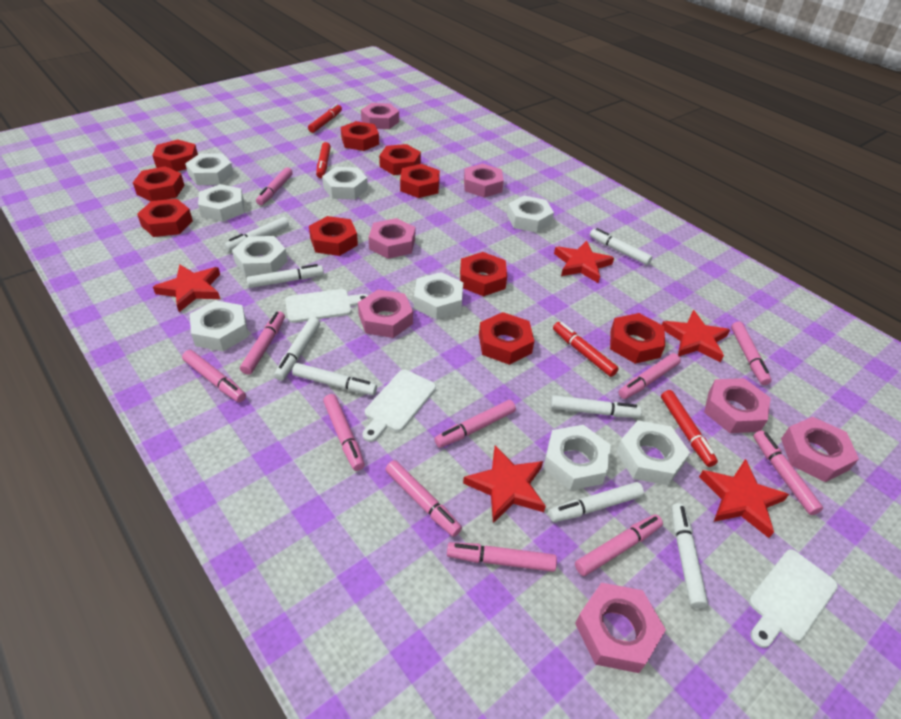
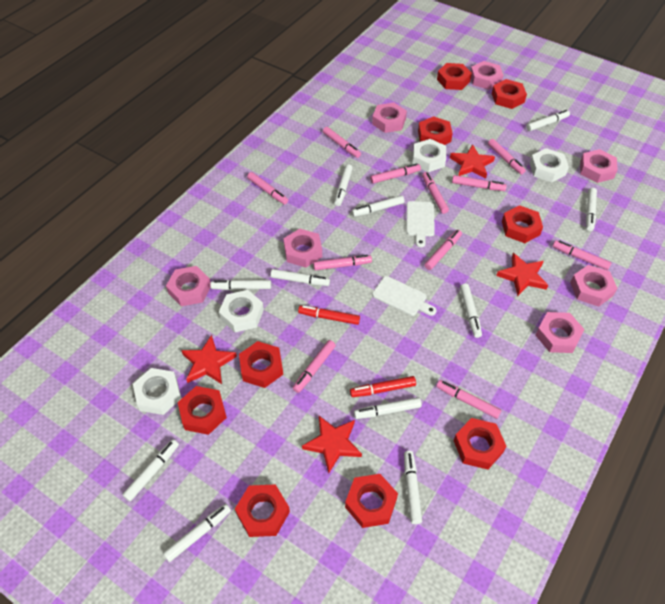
red marker: [308,104,342,133] [316,142,331,178] [553,322,619,377] [661,390,718,467] = 4 -> [298,305,360,325] [350,376,416,397] = 2
red nut: [133,166,184,201] [137,199,193,237] [152,140,198,172] [309,216,358,256] [341,121,379,151] [379,144,421,175] [400,164,440,198] [460,252,507,297] [479,312,534,365] [610,313,665,364] = 10 -> [178,386,227,435] [235,484,290,537] [239,341,283,388] [345,474,398,528] [418,116,453,145] [437,63,472,90] [454,418,507,470] [492,79,527,109] [502,205,543,243] = 9
red star: [153,264,220,312] [463,445,546,523] [554,241,614,283] [662,310,730,363] [699,459,789,538] = 5 -> [181,335,237,384] [302,416,362,473] [450,144,495,178] [496,253,548,296] = 4
white cutting board: [285,289,368,323] [363,370,436,442] [749,549,838,648] = 3 -> [372,276,437,316] [407,201,435,247] = 2
white marker: [225,217,289,252] [247,264,324,288] [274,317,320,381] [292,363,377,395] [549,482,644,522] [551,395,642,418] [590,228,652,265] [671,503,708,608] = 8 -> [122,439,179,501] [163,504,231,562] [210,280,271,290] [271,269,330,286] [334,164,353,206] [352,195,404,217] [354,397,422,419] [404,451,422,524] [460,284,482,338] [526,110,570,131] [586,188,597,231] = 11
white nut: [185,153,234,185] [190,300,248,351] [198,184,244,222] [232,236,288,276] [322,167,368,200] [414,272,463,320] [507,196,554,233] [543,425,611,491] [616,420,690,485] = 9 -> [133,368,182,415] [219,290,264,332] [413,139,446,172] [529,148,569,182] = 4

